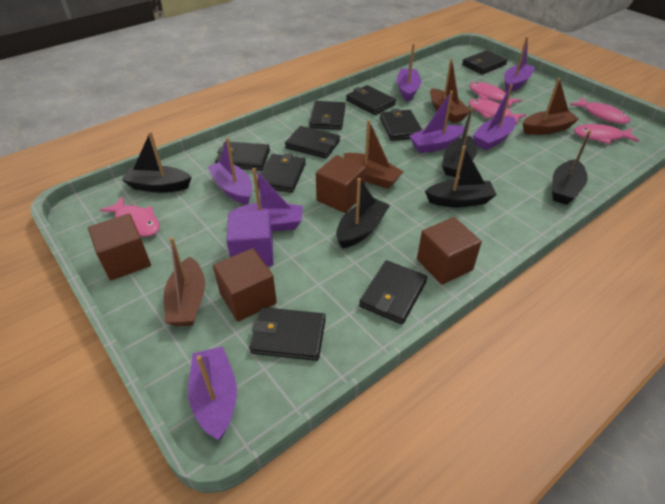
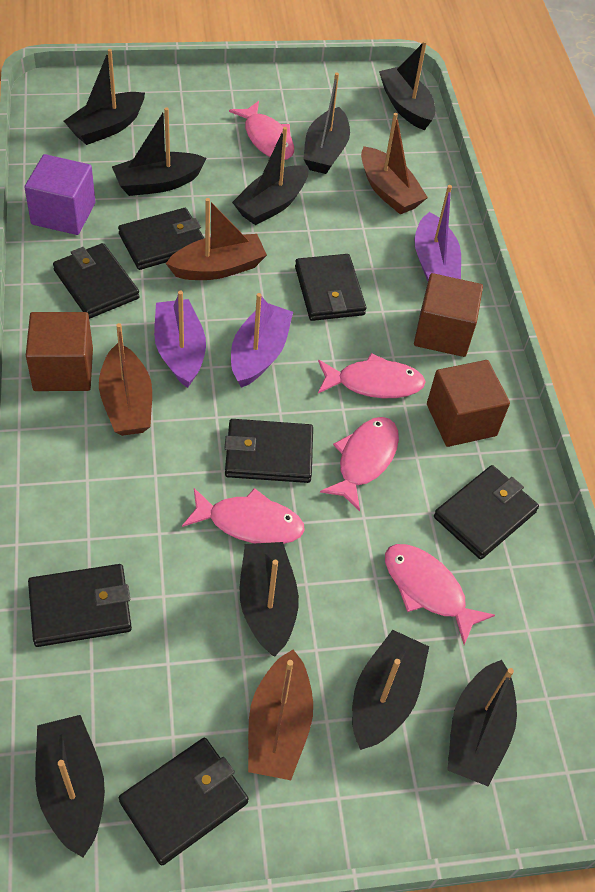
black boat: [122,132,191,193] [336,178,390,248] [425,146,497,207] [442,106,477,178] [552,130,591,205] = 5 -> [35,715,105,857] [64,49,145,145] [112,107,207,196] [232,127,308,225] [240,542,299,656] [303,73,350,174] [352,630,429,750] [379,41,435,130] [447,660,517,787] = 9
black wallet: [215,141,270,170] [250,307,326,361] [257,153,306,193] [285,126,340,159] [309,101,345,130] [346,85,396,115] [359,260,427,324] [380,109,422,141] [462,50,508,74] = 9 -> [28,564,132,647] [53,243,140,319] [118,208,205,270] [119,738,249,866] [224,419,313,483] [295,254,366,321] [434,465,539,559] = 7
brown cube: [88,214,151,281] [213,248,277,322] [316,155,366,213] [417,217,482,285] = 4 -> [26,312,93,391] [414,273,483,357] [427,360,510,447] = 3
purple boat: [188,347,237,440] [208,138,252,204] [230,168,303,231] [397,44,421,102] [409,91,465,153] [472,84,516,150] [504,37,535,92] = 7 -> [154,291,206,388] [231,293,293,388] [415,185,461,281] = 3

